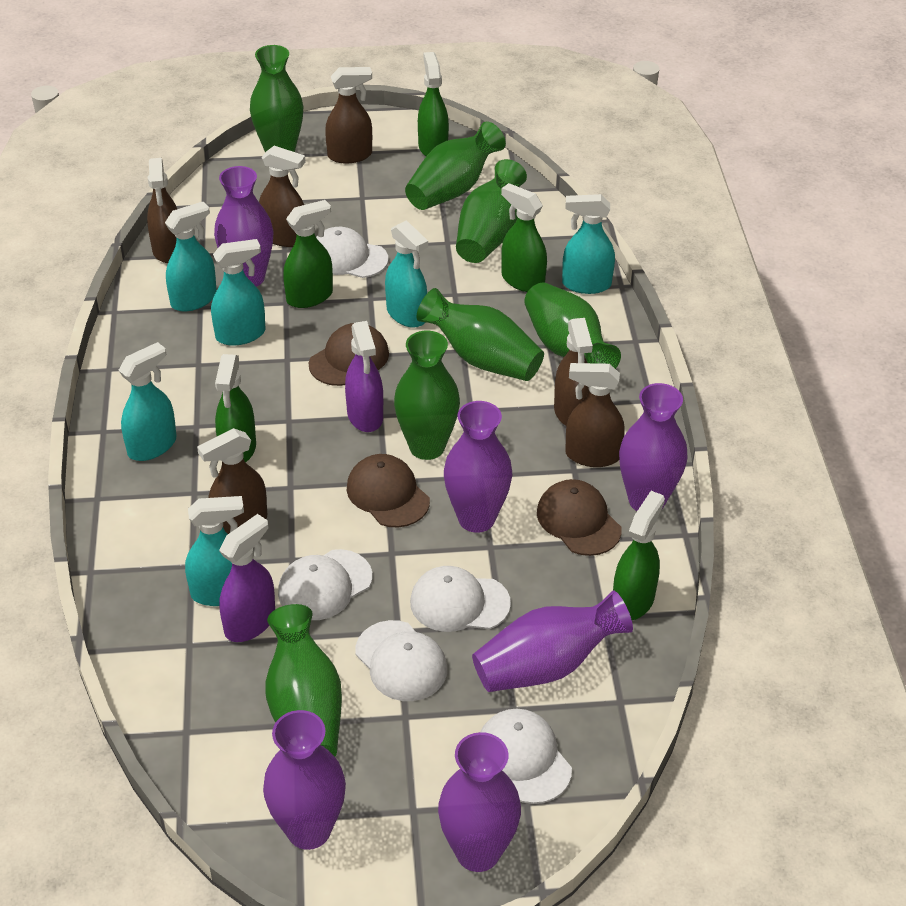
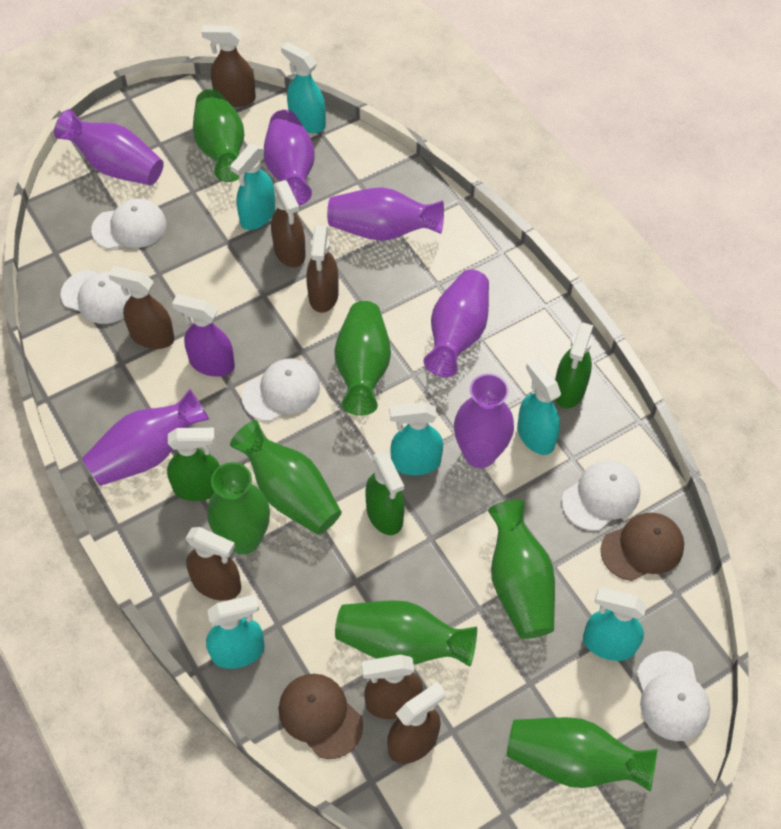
brown cap: [309,323,389,386] [346,454,430,527] [537,479,621,556] = 3 -> [279,674,363,759] [601,513,684,581] = 2
brown spray bottle: [147,158,177,263] [197,428,267,534] [259,146,306,247] [325,67,372,163] [554,318,593,426] [565,363,625,467] = 6 -> [109,267,174,349] [186,527,241,601] [201,25,256,107] [271,180,306,267] [306,225,339,313] [362,655,423,719] [387,682,446,764] = 7
green spray bottle: [215,354,256,462] [283,200,333,308] [418,52,449,156] [501,183,547,292] [613,491,665,620] = 5 -> [167,428,220,501] [365,451,405,535] [555,322,594,408] = 3
purple spray bottle: [219,514,275,642] [345,321,383,432] = 2 -> [172,295,235,377] = 1

